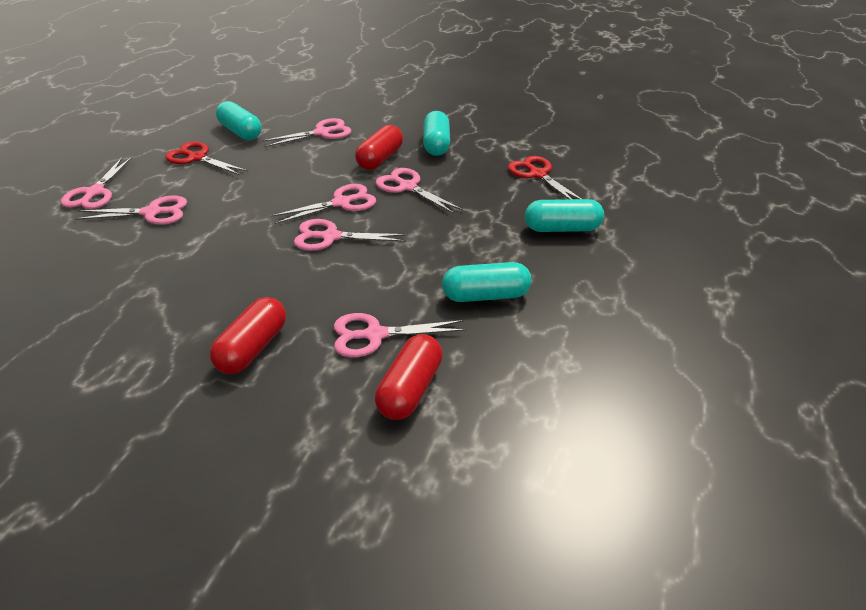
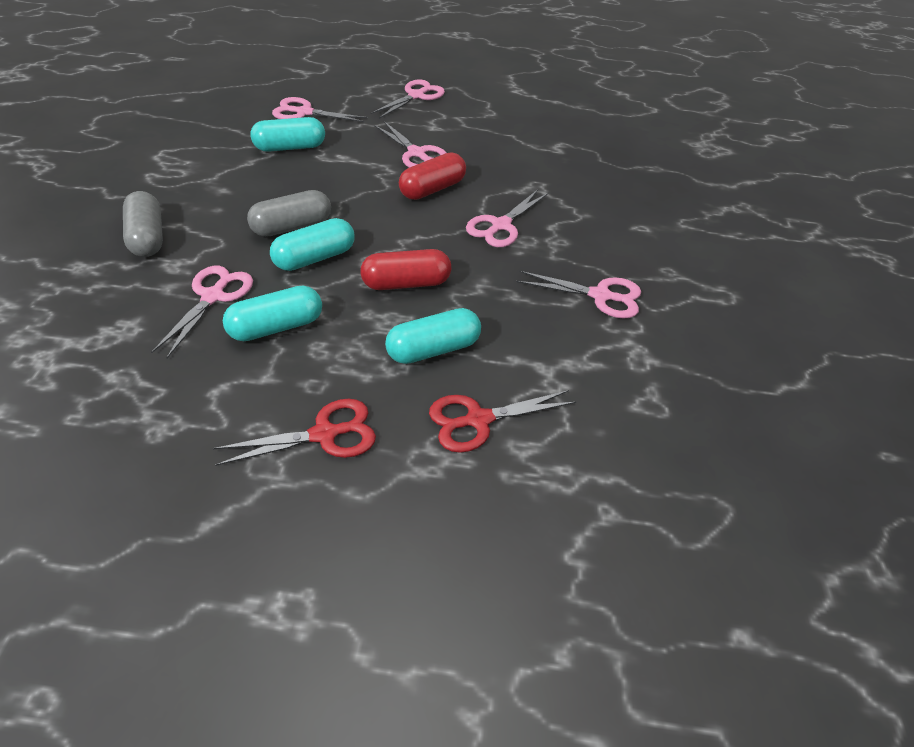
grey capsule: none = 0 -> [123,191,163,257] [247,190,331,237] = 2
pink scissors: [61,157,133,209] [75,196,187,225] [261,118,351,147] [271,184,376,224] [294,219,407,251] [334,313,466,357] [376,168,462,214] = 7 -> [151,266,253,358] [272,97,368,122] [371,80,445,119] [374,121,447,168] [466,190,549,247] [516,271,641,319] = 6
red capsule: [210,297,286,374] [355,125,403,170] [375,334,443,420] = 3 -> [360,249,451,290] [399,153,466,200] = 2

